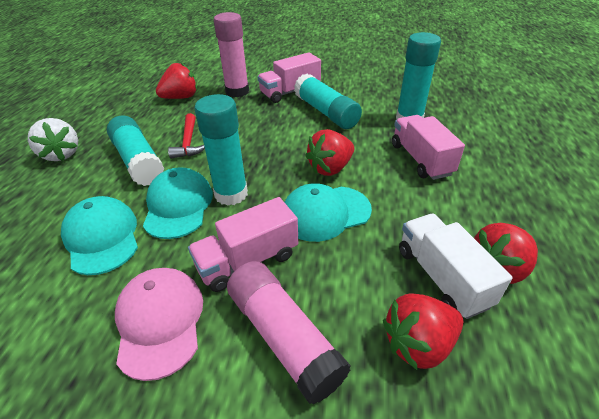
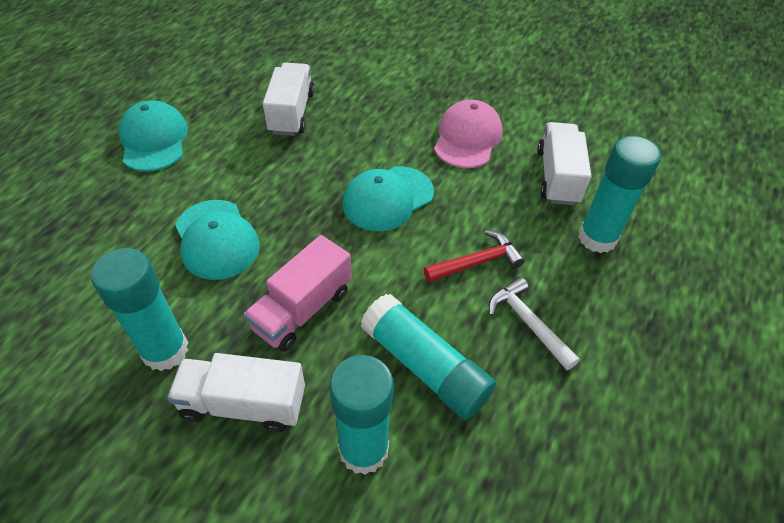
pink glue stick: [214,12,249,97] [227,261,351,405] = 2 -> none = 0
pink truck: [188,197,298,292] [257,52,321,103] [392,115,465,180] = 3 -> [244,235,352,352] = 1
red strawberry: [156,63,197,99] [305,129,354,176] [383,293,464,370] [474,223,538,285] = 4 -> none = 0
white hammer: none = 0 -> [489,277,580,370] = 1
white strawberry: [28,118,78,161] = 1 -> none = 0
white truck: [399,214,513,319] = 1 -> [167,353,305,432] [263,62,315,136] [537,122,591,205] = 3

